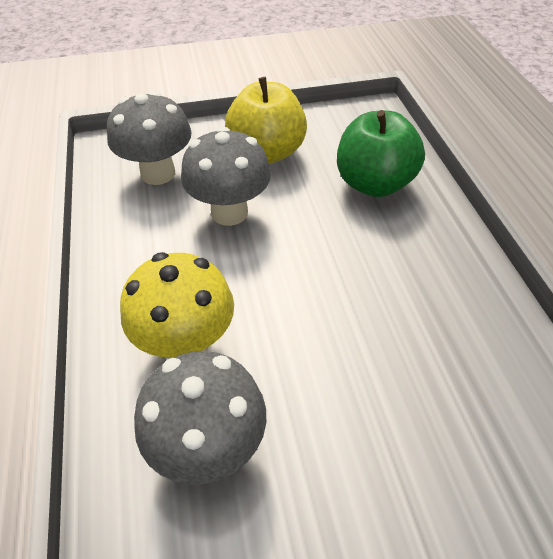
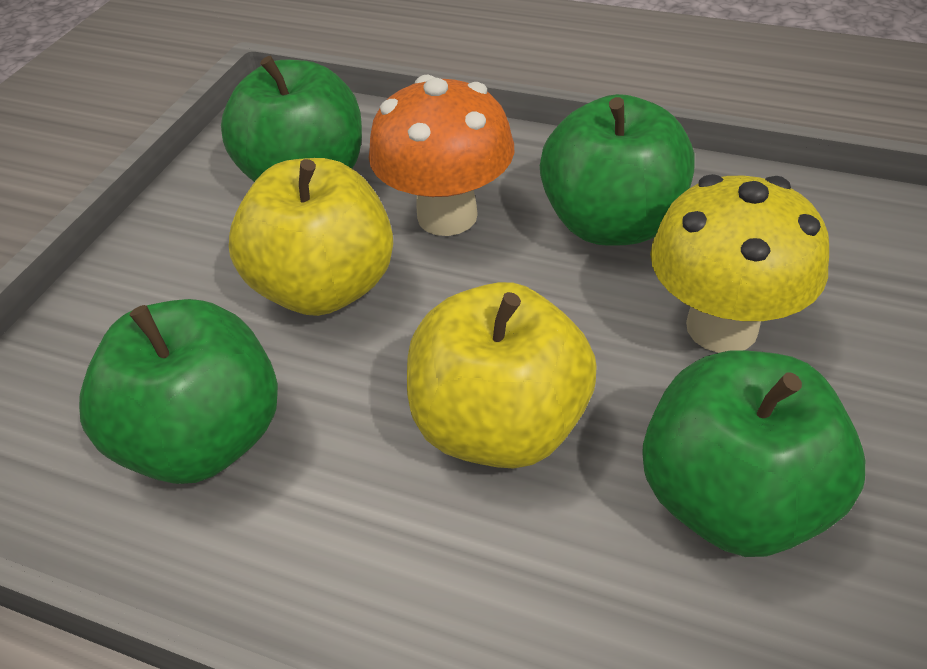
green apple: [337,110,425,197] = 1 -> [79,299,278,484] [221,56,362,182] [540,94,695,246] [642,350,865,557] = 4
grey mushroom: [107,91,192,185] [134,351,266,485] [181,127,271,226] = 3 -> none = 0
orange mushroom: none = 0 -> [369,75,514,236] = 1
yellow apple: [225,77,307,164] = 1 -> [229,158,393,316] [407,282,597,469] = 2

